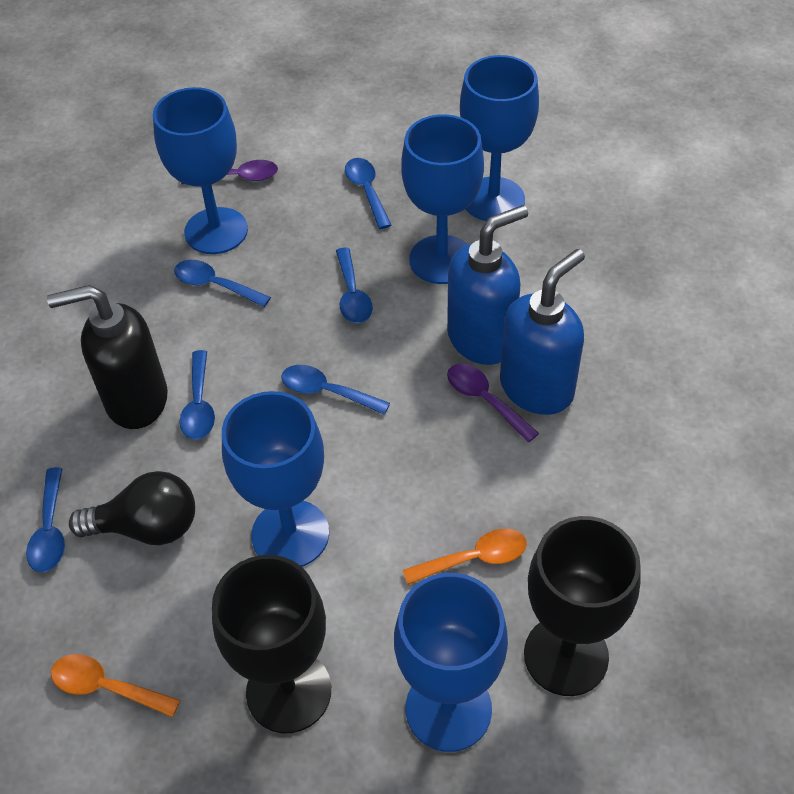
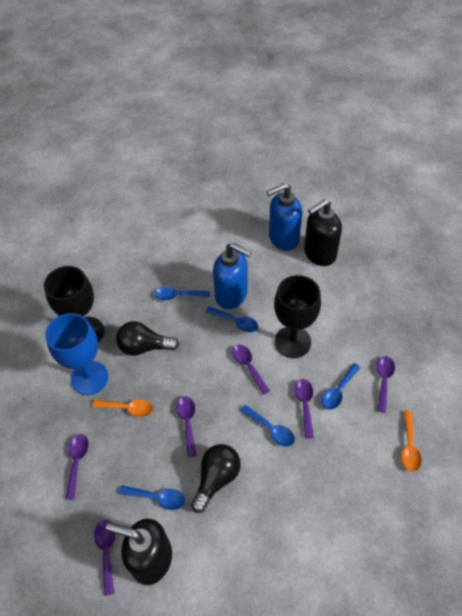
black light bulb: [69,471,195,545] = 1 -> [116,321,179,356] [191,444,241,513] = 2
black soap dispenser: [47,285,168,429] = 1 -> [106,518,172,585] [304,199,342,266] = 2
blue goblet: [153,87,248,254] [222,391,329,567] [394,573,508,752] [401,114,484,284] [460,55,539,221] = 5 -> [45,313,109,395] = 1
blue spoon: [26,467,65,572] [174,260,271,307] [180,350,215,440] [281,365,390,415] [336,247,373,323] [345,158,391,229] = 6 -> [119,485,185,510] [154,287,210,300] [206,307,258,332] [240,405,295,447] [321,363,361,410] = 5
purple spoon: [181,160,278,185] [447,364,539,442] = 2 -> [66,434,88,499] [94,520,115,596] [176,396,197,457] [232,345,270,395] [294,379,314,439] [376,356,395,413] = 6

